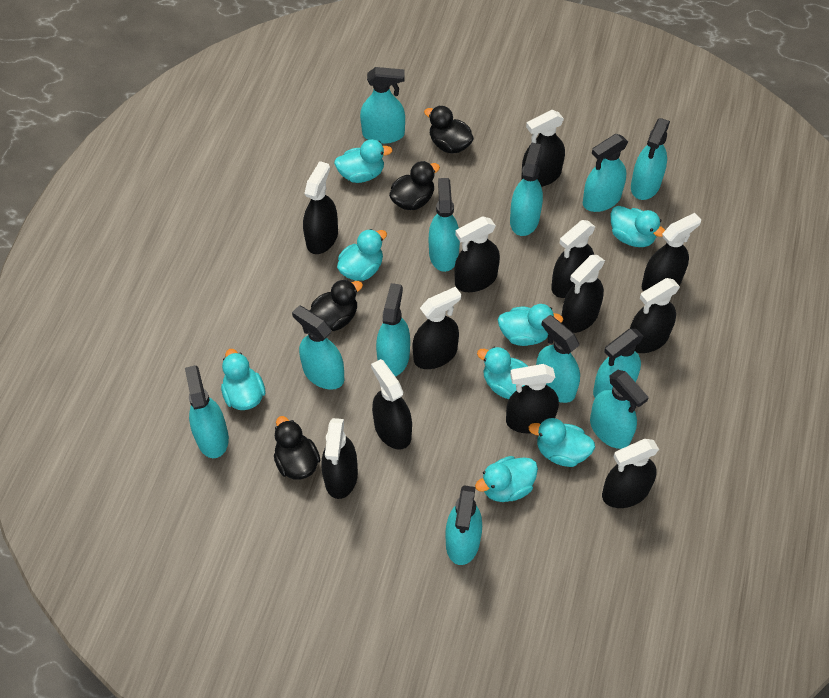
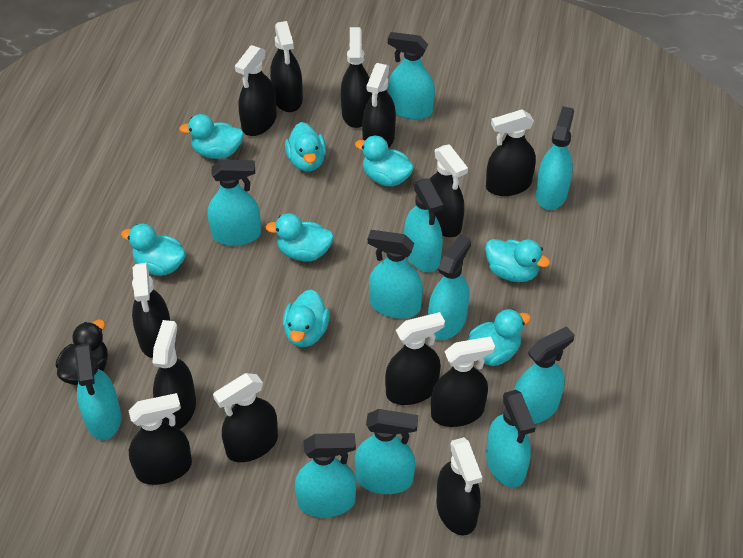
black duck: [274,416,320,480] [310,279,363,331] [389,161,440,210] [424,106,474,154] = 4 -> [56,319,108,385] = 1
black spray bottle: [303,161,338,254] [322,418,358,499] [371,359,412,449] [412,287,461,369] [454,216,500,292] [506,364,559,433] [521,110,565,187] [551,220,595,298] [562,255,605,333] [602,439,659,508] [630,278,680,353] [642,213,701,292] = 12 -> [128,393,192,485] [132,263,170,358] [153,320,196,429] [213,373,278,462] [235,45,277,136] [270,21,303,112] [341,27,372,128] [362,63,396,149] [385,312,445,405] [430,144,468,237] [431,336,495,427] [436,437,482,536] [486,109,536,196] = 13
turquoise spray bottle: [185,365,229,458] [292,305,344,390] [360,67,405,144] [376,283,410,376] [429,178,460,272] [445,485,482,565] [510,142,543,236] [536,315,580,403] [583,134,628,212] [590,370,649,449] [593,329,644,398] [631,118,670,200] = 12 -> [74,343,121,440] [207,159,261,246] [294,433,356,517] [355,409,418,494] [368,230,423,319] [388,32,435,120] [404,178,443,272] [428,235,471,340] [486,390,536,487] [514,326,574,424] [536,106,574,210] = 11

